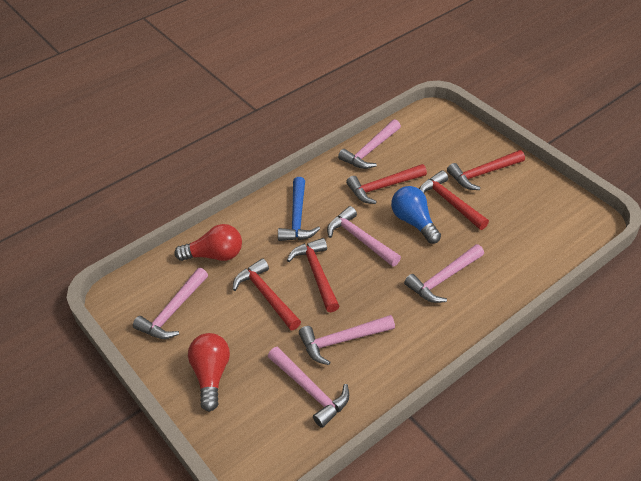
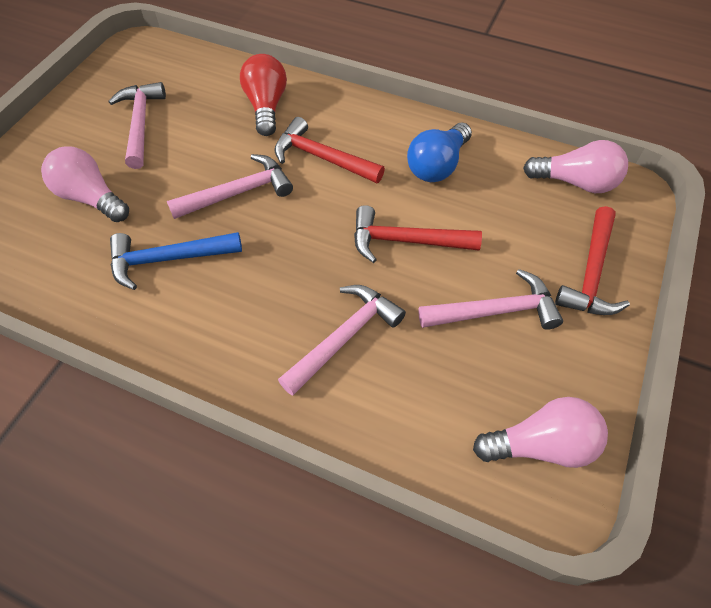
pink hammer: [133,268,208,339] [268,347,349,428] [299,315,395,365] [327,206,401,267] [338,119,401,169] [404,244,484,303] = 6 -> [109,82,166,169] [167,154,293,219] [278,285,406,396] [418,269,563,330] = 4
pink light bulb: none = 0 -> [41,147,129,222] [473,397,608,468] [523,140,628,193] = 3
red hammer: [233,258,301,330] [287,238,339,312] [346,164,427,204] [419,170,489,230] [447,150,525,190] = 5 -> [274,117,385,183] [354,205,482,263] [555,206,630,315] = 3
red light bulb: [174,224,242,261] [188,333,230,412] = 2 -> [240,54,287,136] = 1

